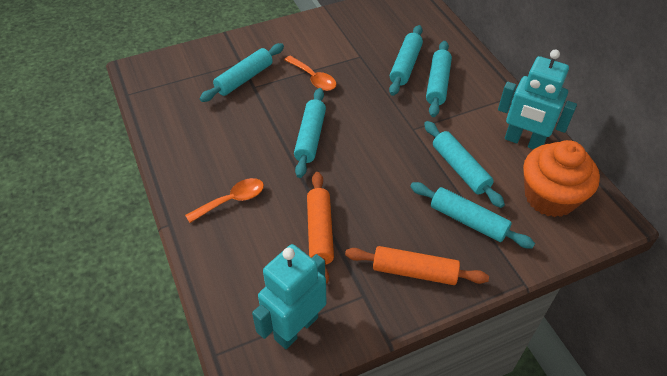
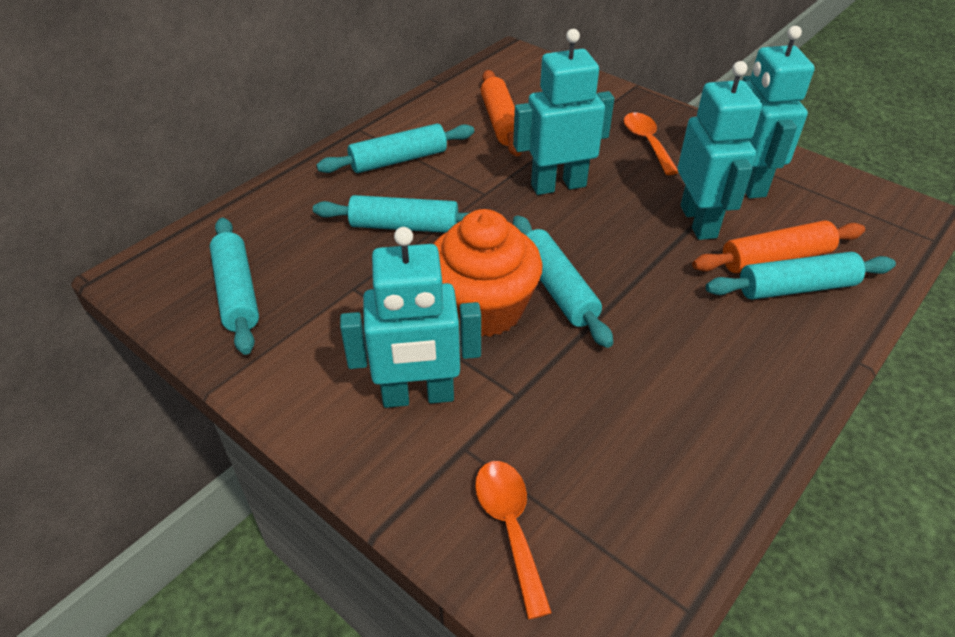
turquoise robot: [252,244,326,349] [498,50,577,149] = 2 -> [340,227,481,408] [513,29,614,195] [678,61,762,240] [742,26,815,198] = 4
turquoise rolling pin: [199,43,284,102] [294,88,326,178] [389,25,423,96] [410,182,535,249] [424,121,505,208] [426,41,452,117] = 6 -> [210,217,259,355] [313,195,471,233] [316,124,474,173] [513,215,613,348] [706,252,896,300] = 5

